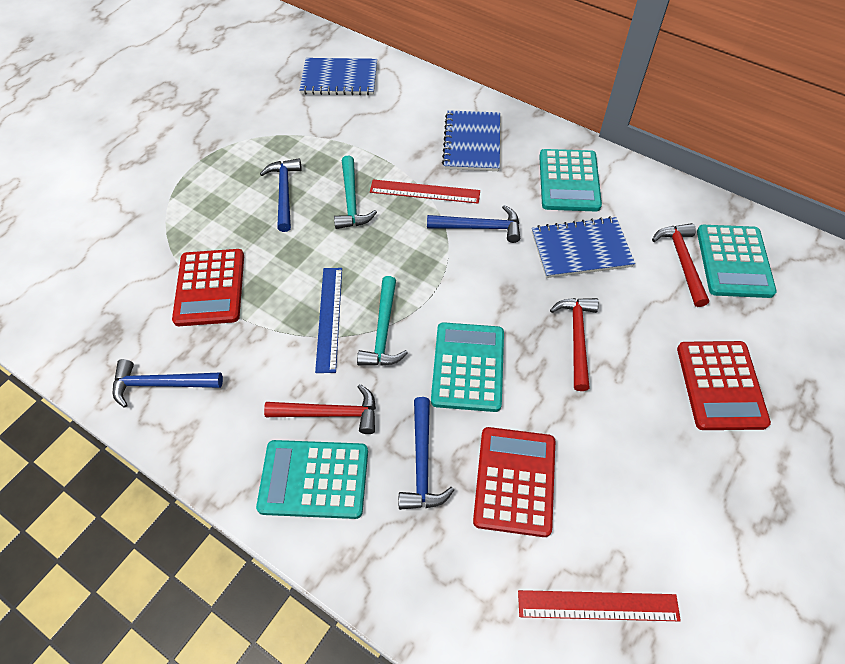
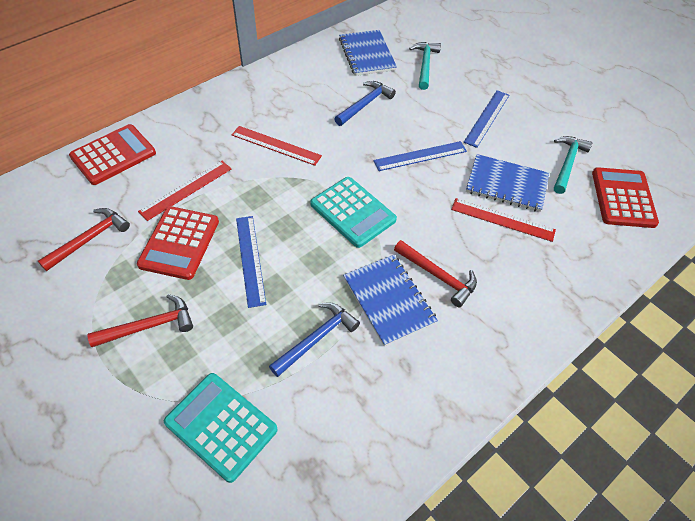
blue hammer: [113,359,223,408] [260,158,302,232] [399,397,454,510] [427,205,520,243] = 4 -> [269,302,360,377] [334,81,396,126] = 2
blue ruler: [315,268,342,373] = 1 -> [236,216,266,308] [373,141,467,171] [464,90,509,148] = 3
red ruler: [370,180,480,204] [518,590,681,621] = 2 -> [138,161,231,221] [232,126,322,166] [451,198,556,242] = 3
turquoise calculator: [256,440,368,519] [431,322,504,412] [539,149,602,212] [697,225,777,298] = 4 -> [164,373,278,483] [310,177,397,248] = 2

